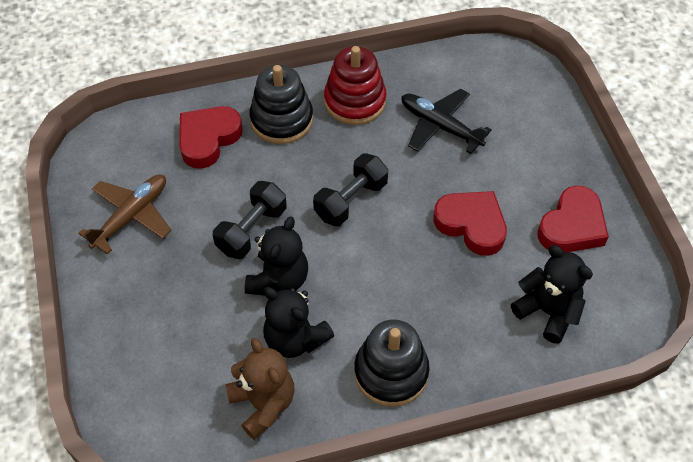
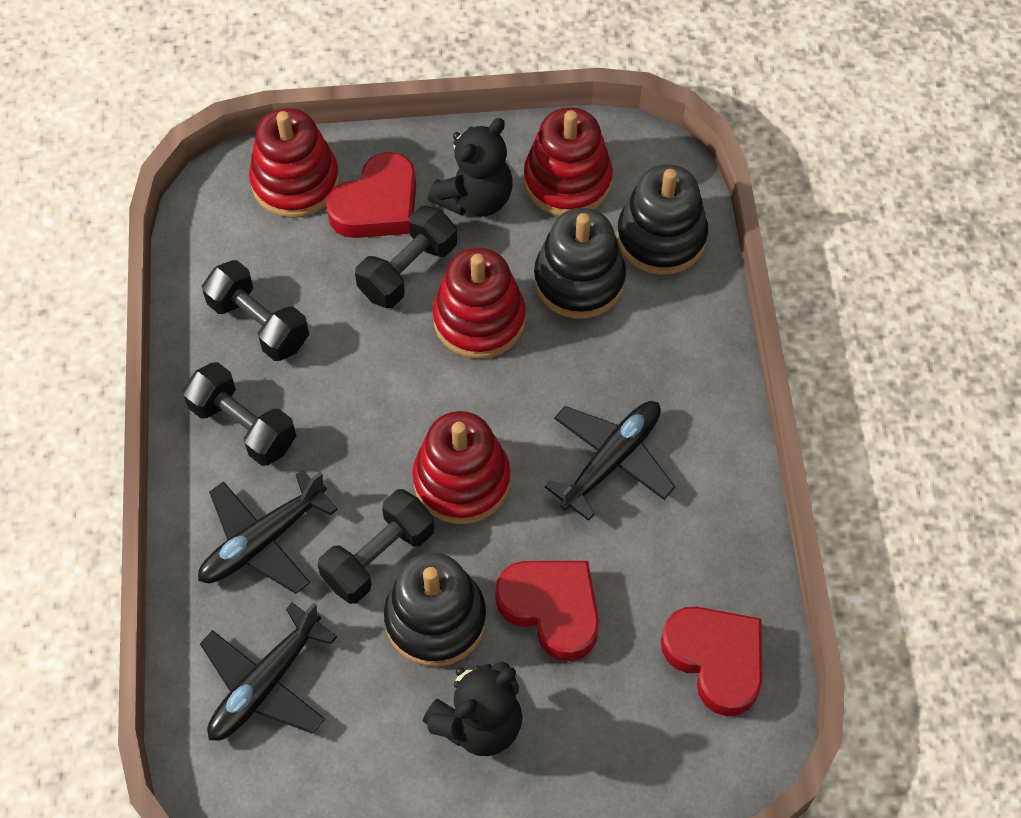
black dumbbell: [213,181,286,259] [313,153,388,226] = 2 -> [183,362,296,466] [202,260,309,361] [318,489,434,604] [355,206,457,308] = 4
black plane: [401,89,492,154] = 1 -> [198,470,338,594] [200,602,337,741] [544,401,675,521] = 3
black stacking toy: [249,65,313,144] [354,319,430,407] = 2 -> [384,552,486,667] [534,208,626,319] [617,164,708,275] = 3
black teddy bear: [245,216,308,296] [263,287,334,358] [511,245,593,344] = 3 -> [423,662,523,756] [428,118,512,217] = 2
brown plane: [79,174,172,255] = 1 -> none = 0
brown teddy bear: [226,338,295,440] = 1 -> none = 0
red stacking toy: [324,46,387,125] = 1 -> [249,108,339,218] [412,411,511,524] [433,247,526,359] [524,107,613,216] = 4

